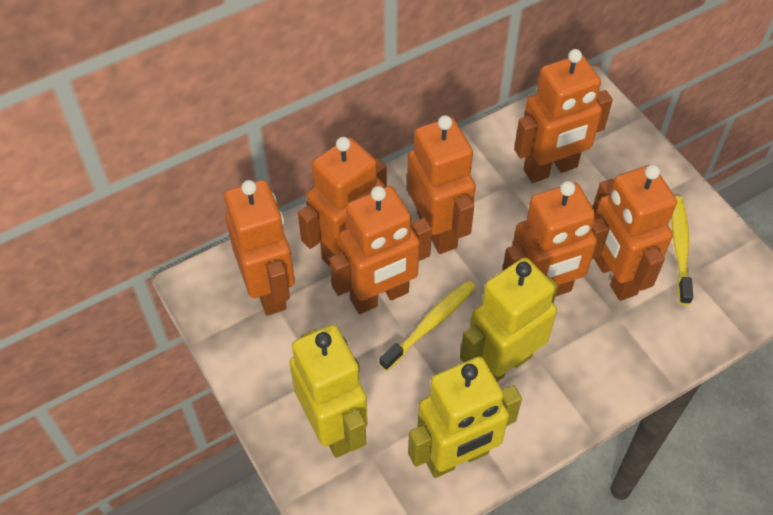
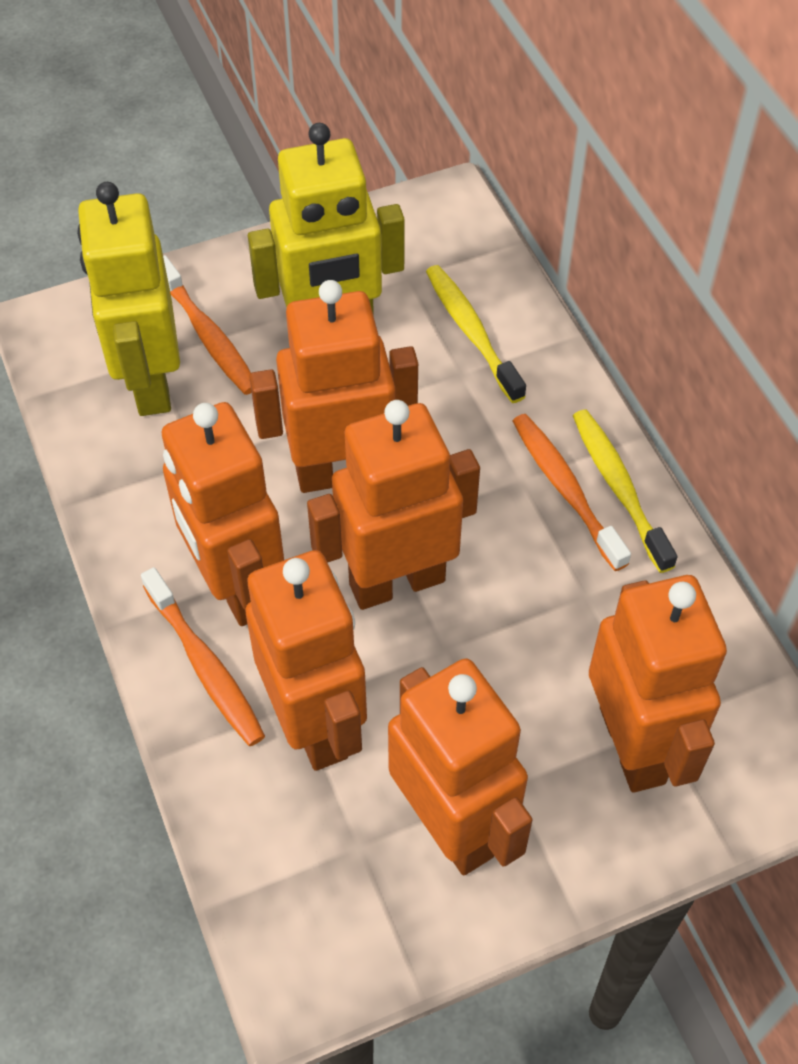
orange robot: [224,180,295,316] [298,137,387,267] [329,186,432,314] [407,115,476,254] [502,181,610,297] [514,49,613,183] [593,164,677,301] = 7 -> [161,402,284,626] [245,550,367,771] [249,280,418,493] [307,400,480,610] [388,658,533,875] [589,575,727,792] = 6
orange toothbrush: none = 0 -> [141,567,265,746] [163,255,252,395] [513,414,631,571] = 3
yellow robot: [290,325,368,458] [408,357,522,478] [460,257,558,382] = 3 -> [77,182,180,416] [248,123,405,316] = 2

